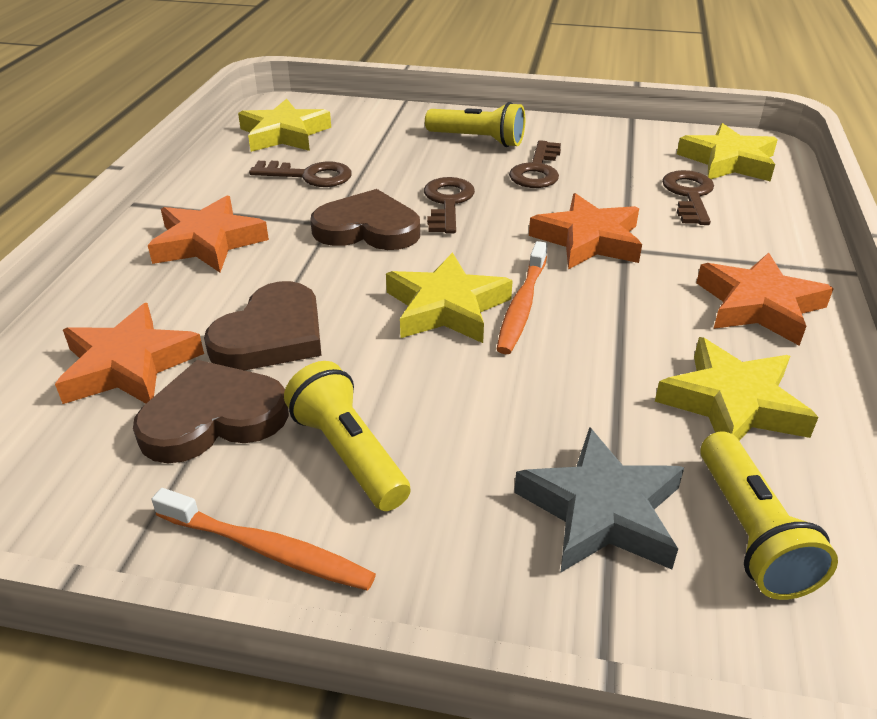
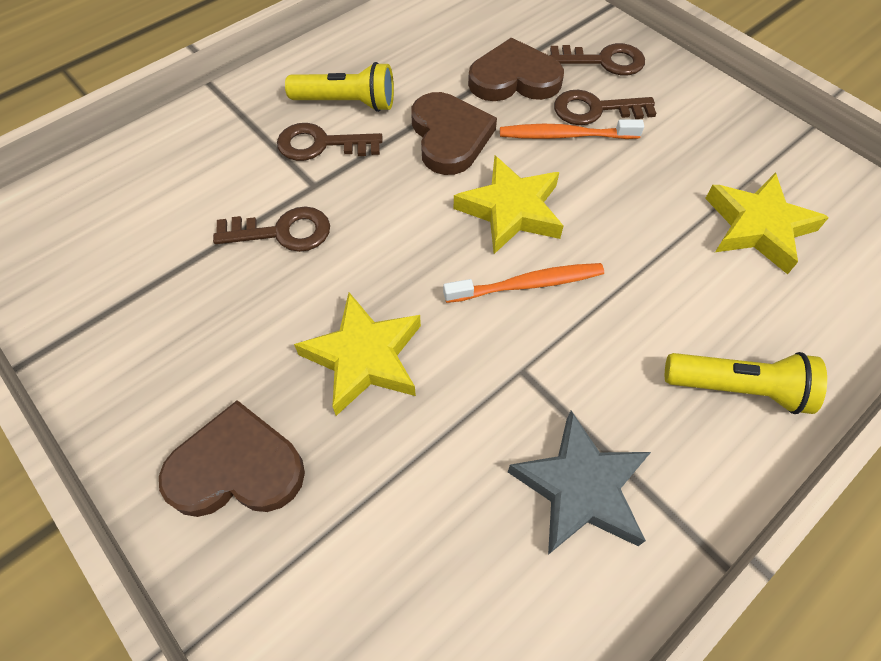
orange star: [55,303,204,404] [148,196,269,272] [529,193,642,270] [696,253,834,346] = 4 -> none = 0
yellow flashlight: [284,361,411,511] [425,102,525,147] [700,432,838,600] = 3 -> [285,62,394,112] [665,352,827,414] = 2
yellow star: [238,99,331,152] [386,252,513,343] [655,337,819,441] [677,123,778,182] = 4 -> [294,292,421,416] [454,156,563,254] [705,173,829,274] = 3

